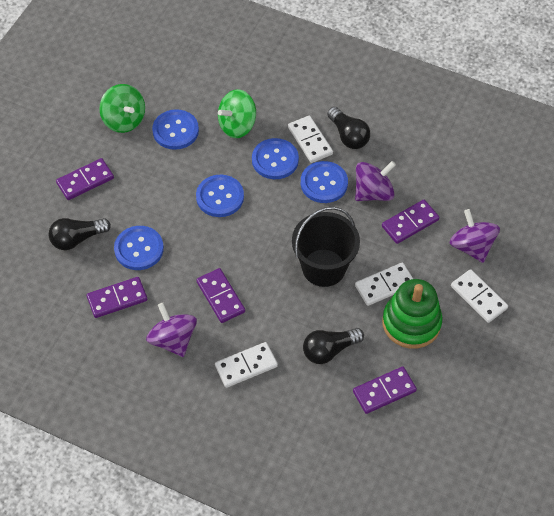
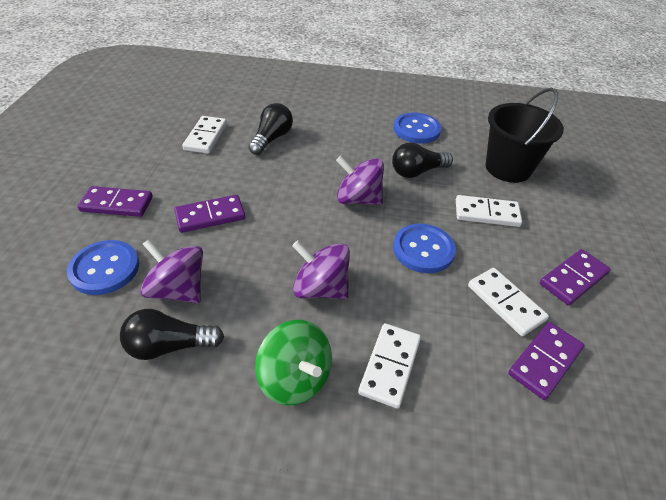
blue button: [114,226,164,270] [152,109,199,150] [196,175,244,217] [252,138,299,179] [301,161,348,203] = 5 -> [67,240,139,295] [393,112,441,144] [393,224,456,273] = 3
green spinning top: [99,84,145,133] [218,89,256,138] = 2 -> [255,320,332,406] = 1
green stacking toy: [382,279,442,349] = 1 -> none = 0
purple domino: [56,158,114,200] [87,277,147,318] [196,268,245,323] [353,367,417,414] [382,200,439,244] = 5 -> [77,186,153,217] [174,195,245,233] [508,322,584,400] [540,249,611,305] = 4

